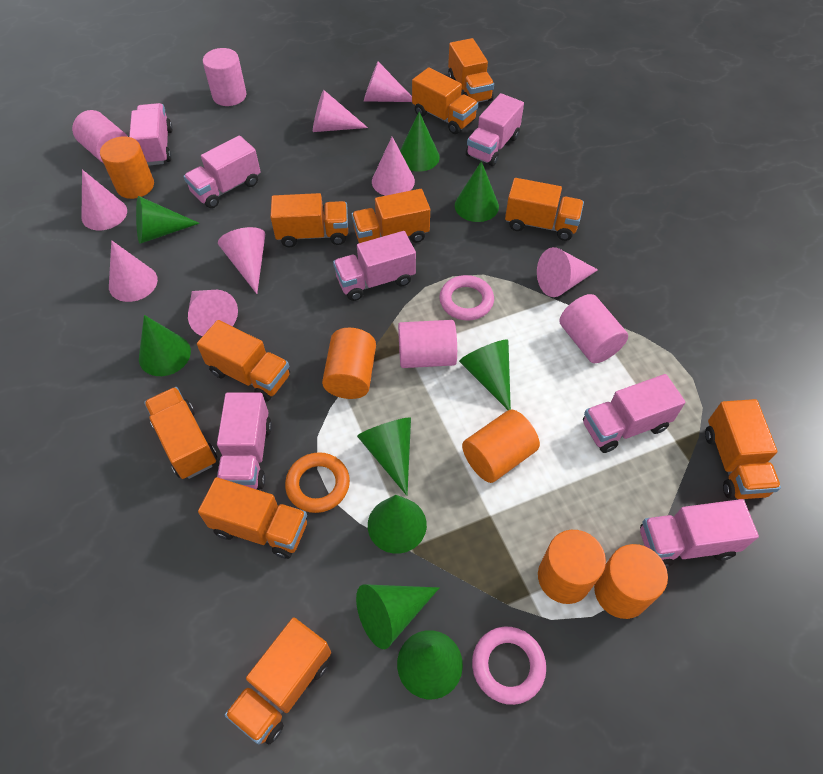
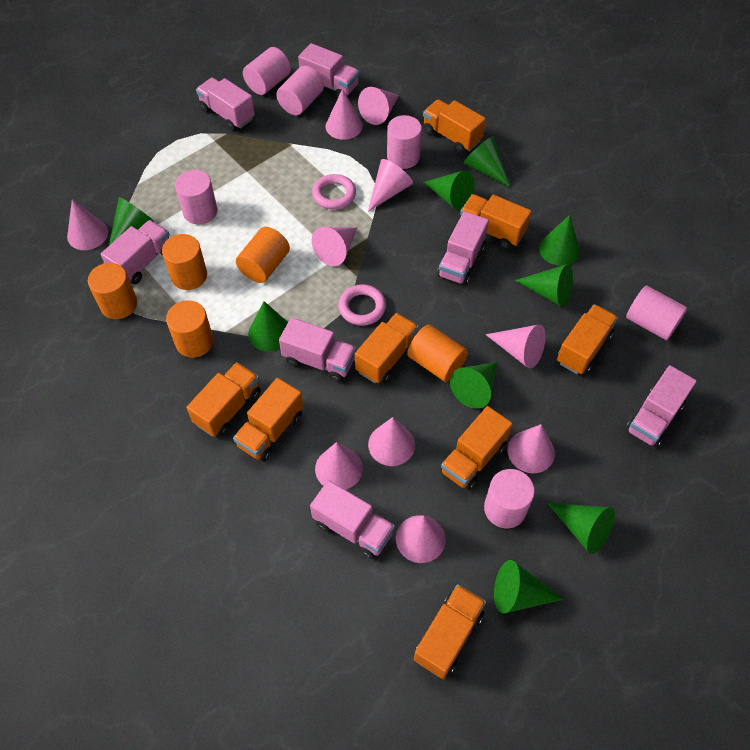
orange ring: [285,452,350,513] = 1 -> none = 0
orange truck: [144,387,217,479] [197,320,290,402] [198,477,307,559] [225,617,331,744] [270,193,348,247] [352,189,430,243] [412,67,478,134] [448,38,494,103] [505,178,584,241] [705,399,781,499] = 10 -> [186,362,261,437] [233,378,303,462] [355,313,419,383] [414,584,486,679] [423,99,486,153] [440,406,512,490] [460,194,531,249] [557,304,618,374] = 8
pink cone: [81,170,127,230] [109,240,158,302] [188,290,238,336] [218,227,265,294] [313,90,368,132] [364,62,412,102] [372,137,415,196] [537,247,598,297] = 8 -> [67,199,108,250] [312,227,357,266] [315,442,363,490] [326,89,363,140] [358,87,399,125] [368,159,413,212] [368,417,415,466] [396,515,446,563] [485,324,546,369] [507,424,555,473] = 10
pink cylinder: [72,110,128,163] [203,48,246,106] [398,320,457,368] [559,294,628,363] = 4 -> [175,170,217,224] [243,47,291,95] [276,66,324,115] [387,115,422,169] [484,469,535,528] [626,285,687,340] = 6

